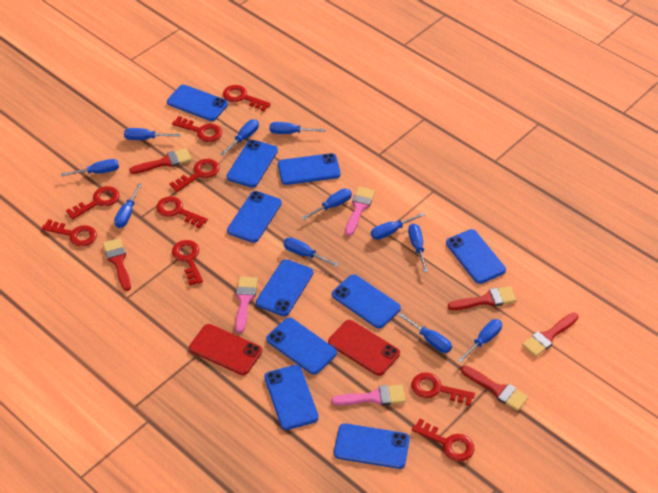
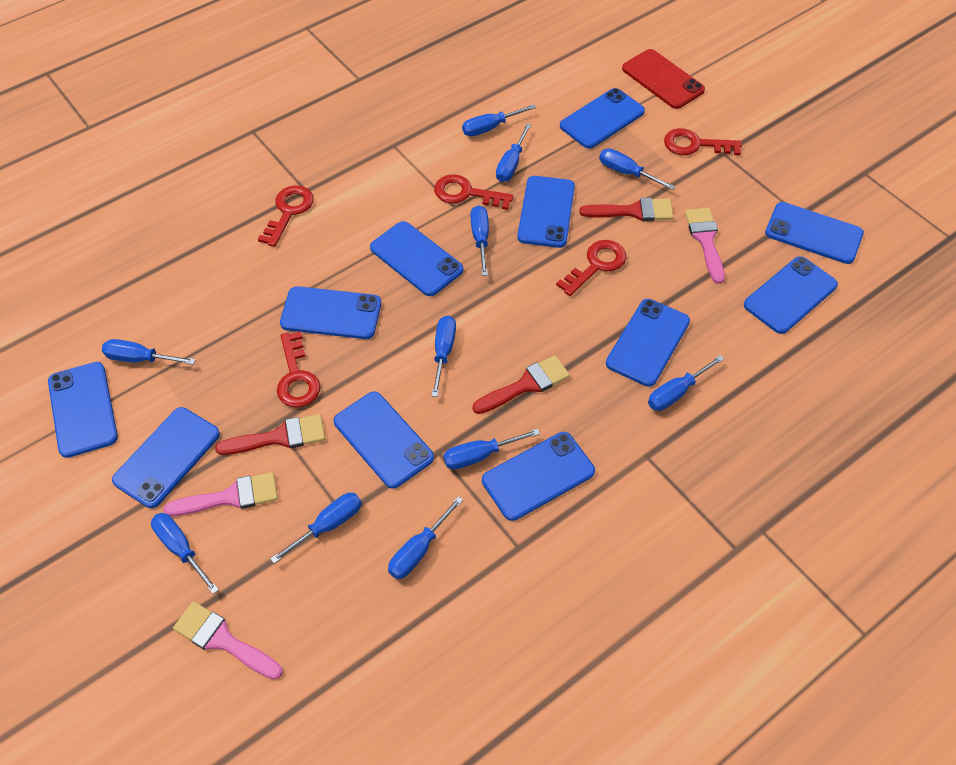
blue phone: [167,85,228,121] [226,140,278,188] [227,191,282,243] [256,259,313,316] [264,365,319,430] [266,318,337,375] [278,153,341,185] [332,274,401,328] [334,423,410,469] [446,229,506,284] = 10 -> [48,362,118,458] [112,407,220,508] [280,286,381,339] [334,392,434,489] [370,221,463,296] [482,432,595,521] [517,176,575,248] [560,88,645,149] [606,299,690,387] [744,256,838,334] [765,202,864,264] = 11
red brush: [103,238,131,291] [129,148,192,174] [448,286,516,310] [461,365,528,411] [522,313,578,357] = 5 -> [215,414,325,455] [473,355,570,414] [580,198,673,221] = 3
red key: [42,219,97,247] [66,186,120,220] [156,196,208,228] [169,159,220,192] [172,116,222,142] [172,240,203,285] [223,85,271,111] [411,373,475,406] [412,418,475,462] = 9 -> [258,185,314,247] [277,331,321,408] [434,174,514,210] [556,240,626,296] [664,128,742,156] = 5
red phone: [189,324,262,375] [328,320,400,376] = 2 -> [622,49,705,109] = 1

